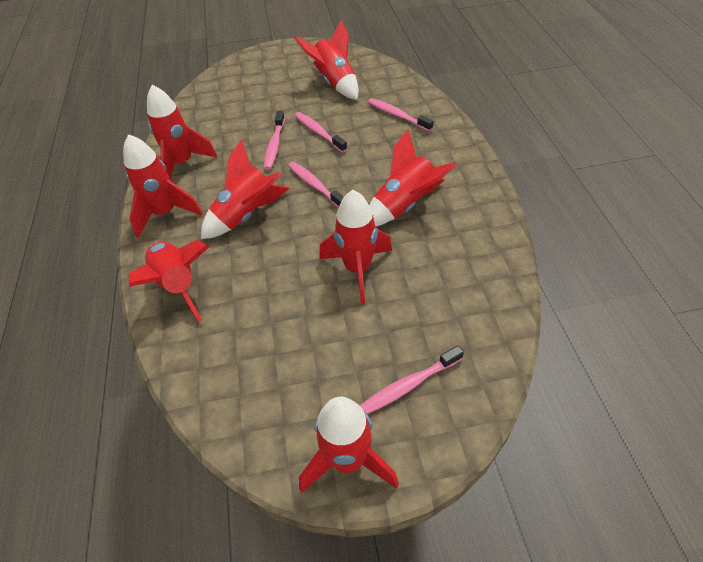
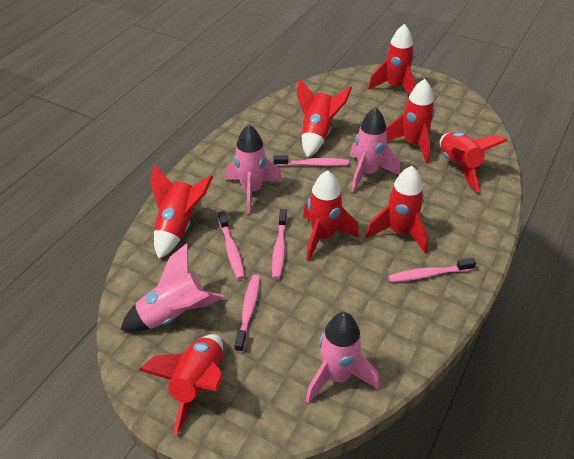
pink rocket: none = 0 -> [120,243,224,332] [225,124,282,214] [306,312,380,404] [350,107,400,193] = 4

